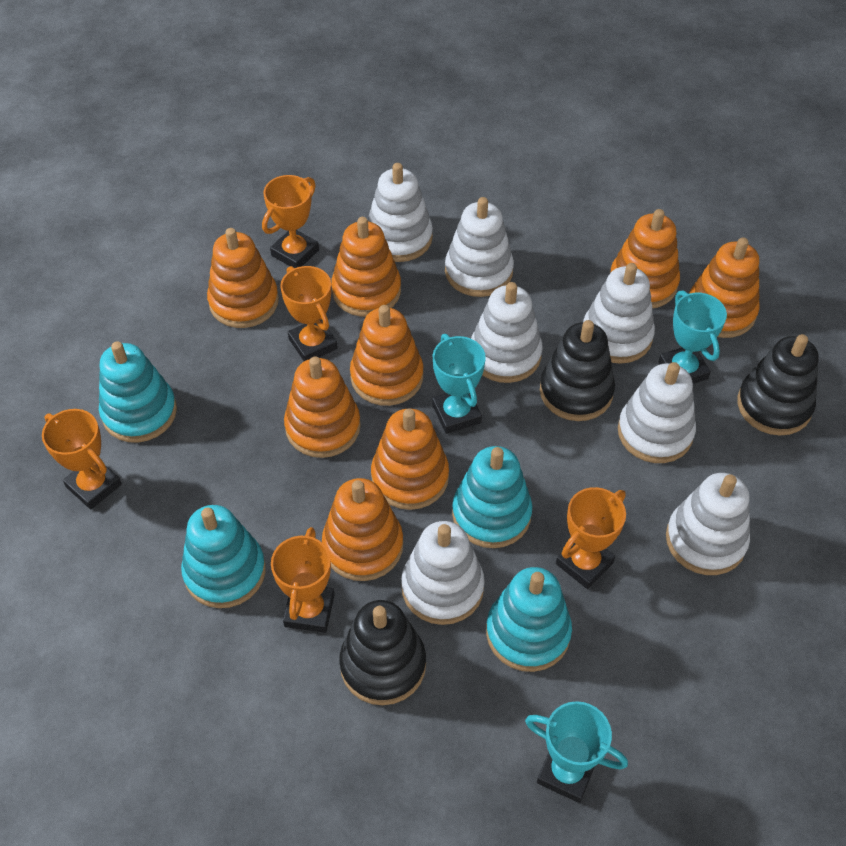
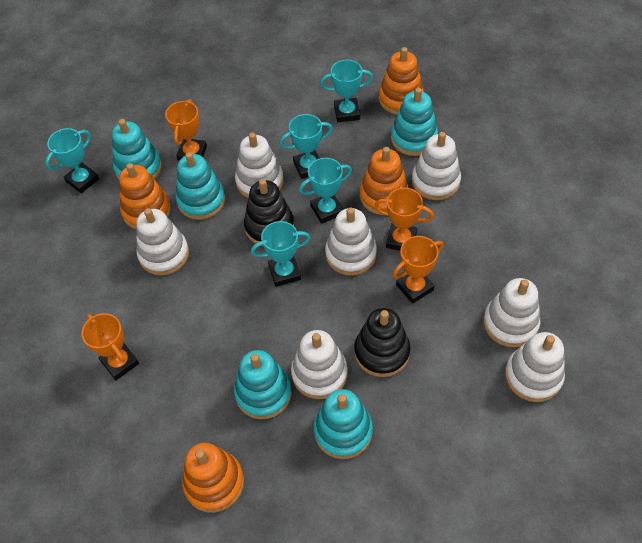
black stacking toy: [339,600,426,705] [540,320,615,421] [737,334,819,436] = 3 -> [244,179,294,246] [354,308,410,377] = 2
orange stacking toy: [207,228,279,328] [284,357,361,458] [322,478,403,581] [331,217,401,317] [350,305,423,406] [371,408,449,510] [610,209,680,308] [689,238,759,338] = 8 -> [119,163,171,230] [182,443,244,513] [360,147,409,215] [379,47,424,115] = 4
orange trophy: [42,409,122,509] [262,175,319,268] [271,527,334,633] [280,266,338,361] [556,487,626,589] = 5 -> [82,313,139,380] [165,99,207,161] [374,188,434,251] [393,236,443,304] = 4
turquoise stacking toy: [99,341,177,443] [181,505,266,608] [452,446,532,548] [486,567,572,672] = 4 -> [112,119,162,179] [176,152,225,220] [234,350,292,419] [314,389,373,459] [391,88,438,156] = 5
turquoise trophy: [432,334,486,434] [525,701,628,803] [658,290,727,384] = 3 -> [45,128,99,193] [251,221,311,287] [279,114,333,179] [299,158,352,224] [320,60,373,122] = 5

